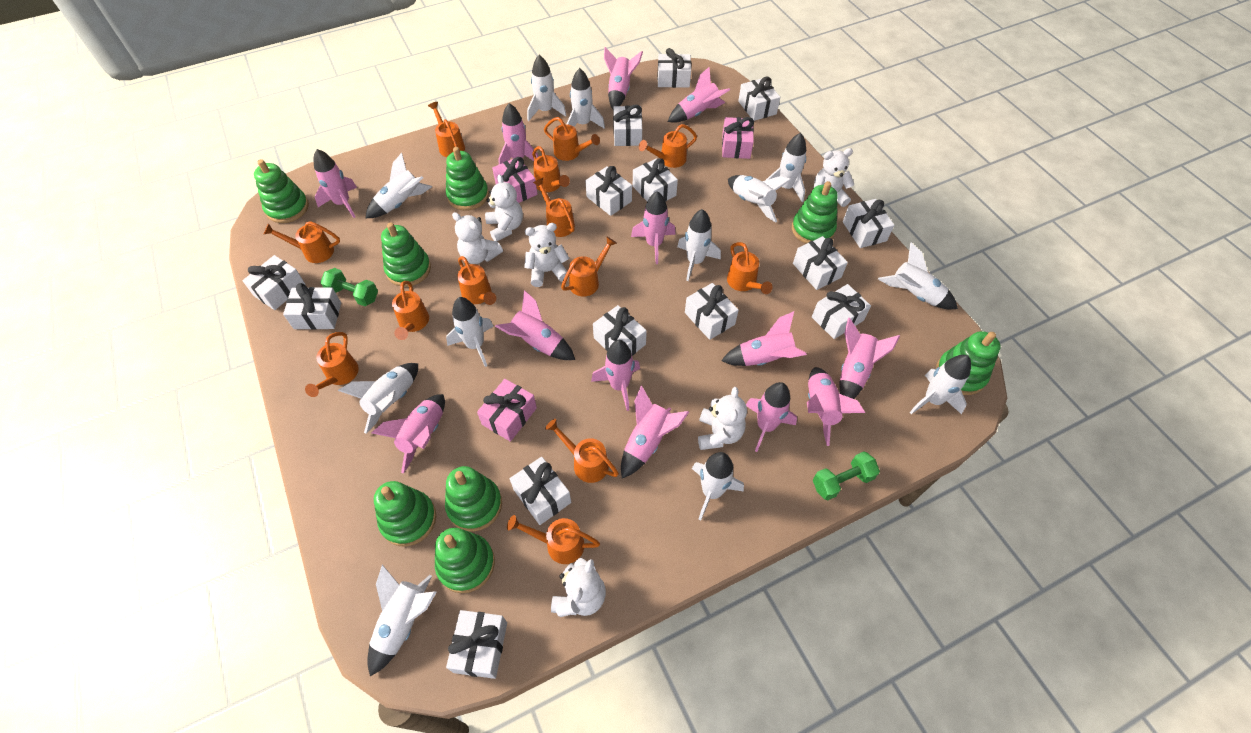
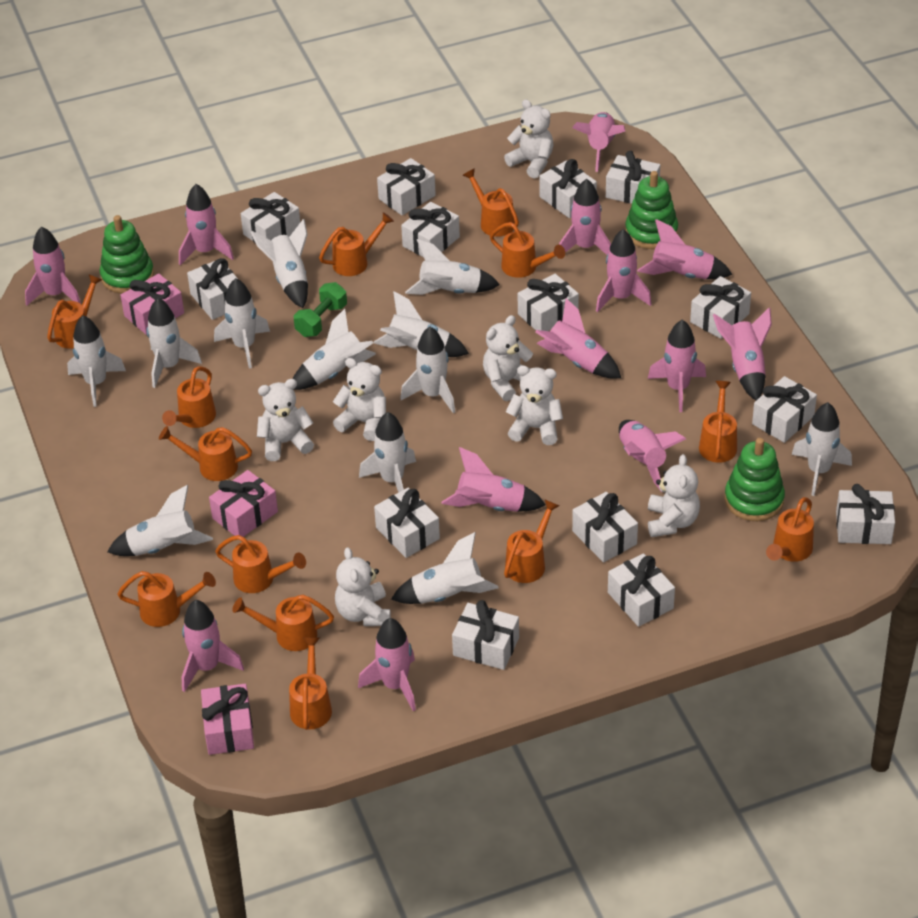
green dumbbell: [320,268,378,306] [813,452,880,500] = 2 -> [294,282,347,337] = 1
green stacking toy: [254,159,309,223] [374,481,436,546] [381,222,431,287] [435,528,495,593] [445,466,502,532] [446,147,489,211] [792,181,838,244] [936,331,1000,395] = 8 -> [99,215,154,294] [625,171,678,249] [725,438,785,521] = 3
white teddy bear: [452,212,503,264] [485,174,523,242] [524,223,570,287] [551,558,606,617] [698,387,747,450] [813,148,854,207] = 6 -> [257,379,314,461] [333,358,386,441] [335,547,391,626] [483,315,533,401] [504,99,553,178] [506,365,563,445] [648,454,700,537] = 7

